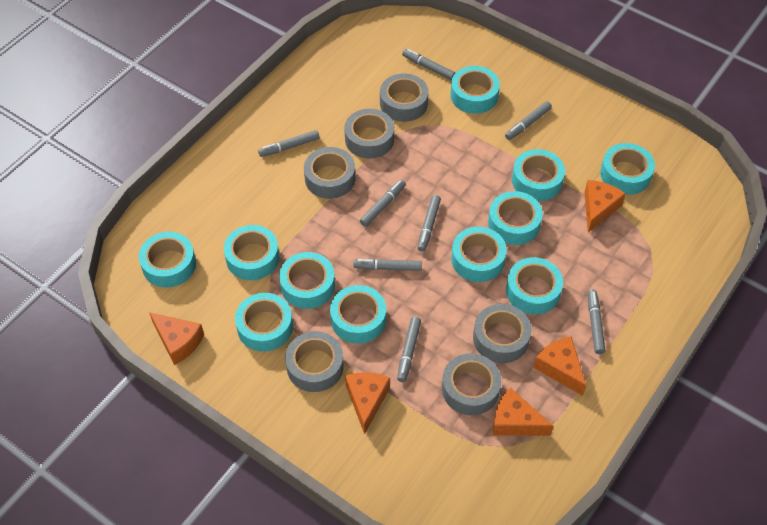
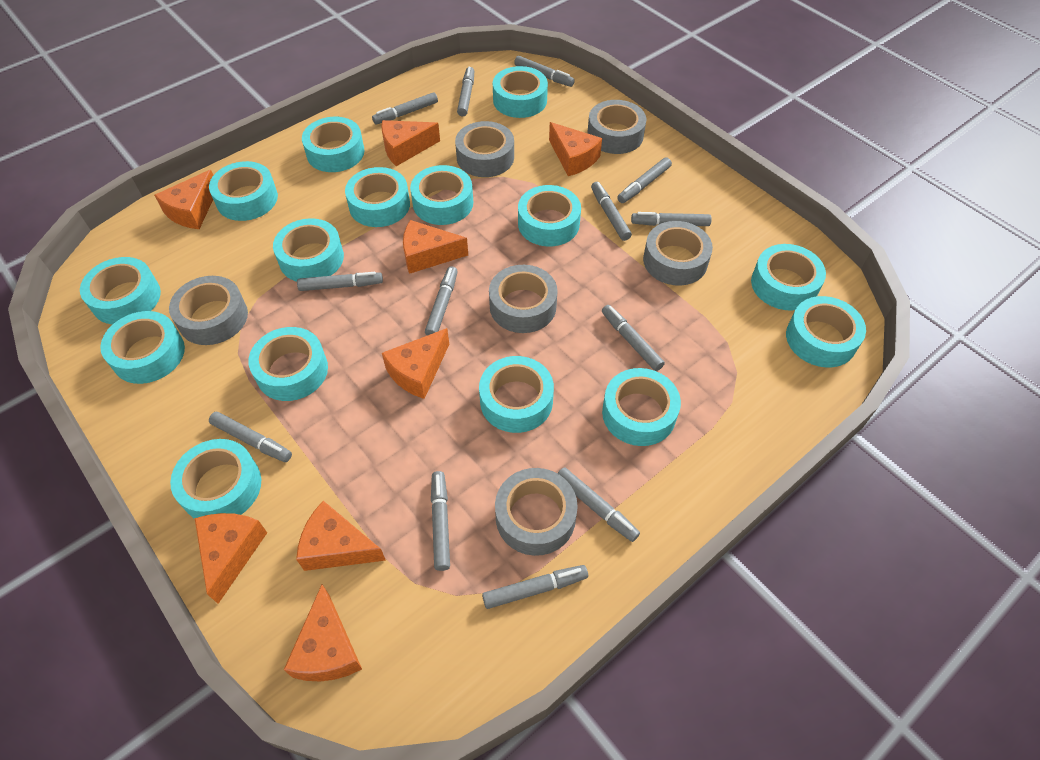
grey marker: [258,130,319,157] [353,259,422,271] [360,180,406,227] [397,317,421,382] [402,49,455,80] [417,195,441,252] [505,101,552,140] [588,290,606,354] = 8 -> [209,412,292,462] [297,272,383,291] [372,92,438,124] [425,266,458,336] [431,471,450,571] [457,67,474,117] [482,565,588,609] [514,56,575,87] [557,467,640,542] [591,182,632,241] [602,305,665,371] [617,157,672,203] [631,212,712,226] = 13
orange cheese: [149,312,204,365] [345,372,390,434] [493,388,554,436] [534,336,586,396] [584,180,626,232] = 5 -> [154,170,213,229] [194,513,267,604] [284,584,362,681] [296,501,386,571] [381,120,440,166] [382,328,449,399] [403,220,468,274] [549,122,602,176] = 8
turquoise tape: [139,232,196,288] [224,225,280,280] [235,293,293,352] [279,252,335,309] [330,285,386,344] [450,66,500,114] [451,227,507,282] [488,191,543,245] [506,257,563,315] [512,149,565,201] [600,143,655,195] = 11 -> [80,257,161,325] [100,311,185,384] [170,439,261,518] [209,161,278,221] [248,327,328,401] [273,218,344,282] [302,117,364,172] [345,167,410,227] [410,165,473,225] [479,356,554,433] [493,66,548,118] [518,185,581,246] [602,368,681,446] [751,244,826,311] [786,296,866,367] = 15

